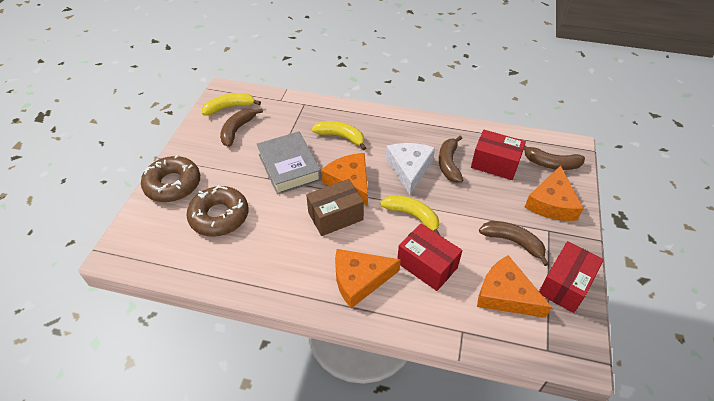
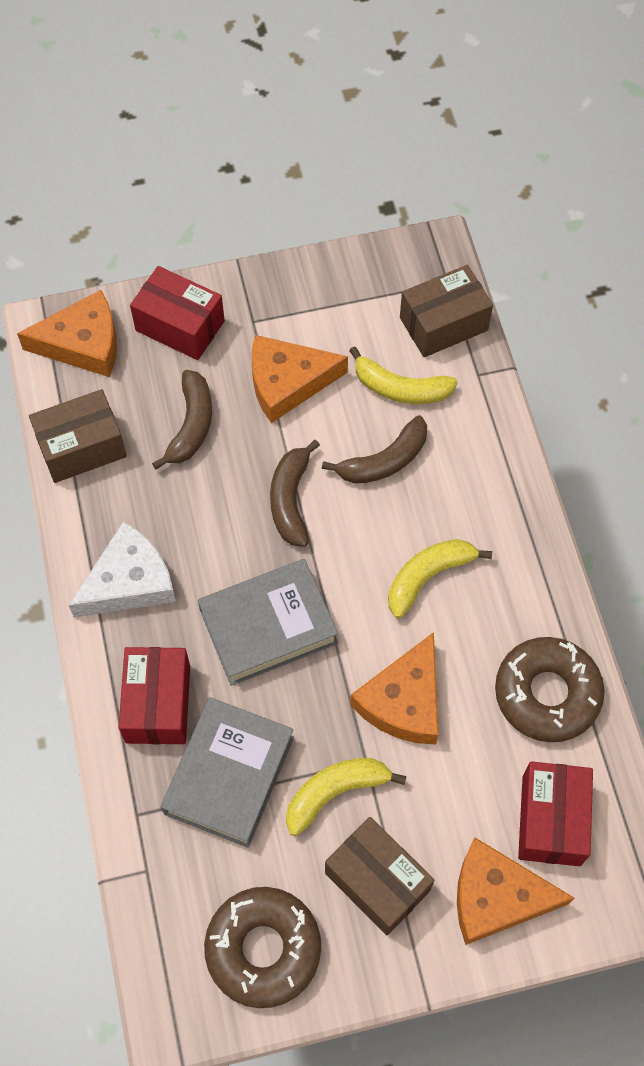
brown banana: [220,108,263,147] [439,136,463,183] [479,221,549,266] [524,146,585,170] = 4 -> [152,370,212,470] [270,440,320,547] [322,416,427,484] = 3
brown box: [306,179,364,236] = 1 -> [29,389,127,483] [325,817,434,936] [400,265,493,357] = 3
grey book: [257,131,321,195] = 1 -> [161,697,294,848] [198,559,338,686] = 2

